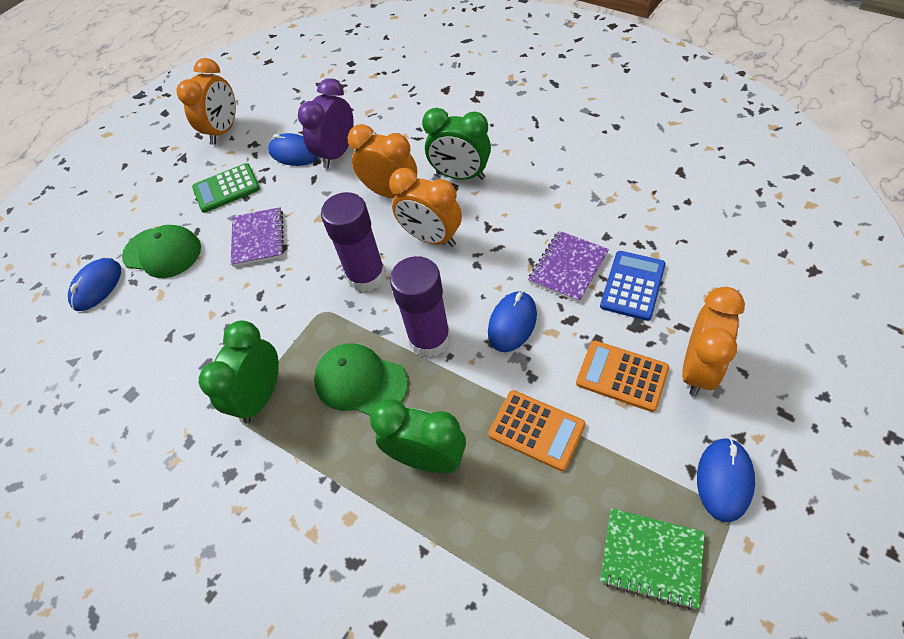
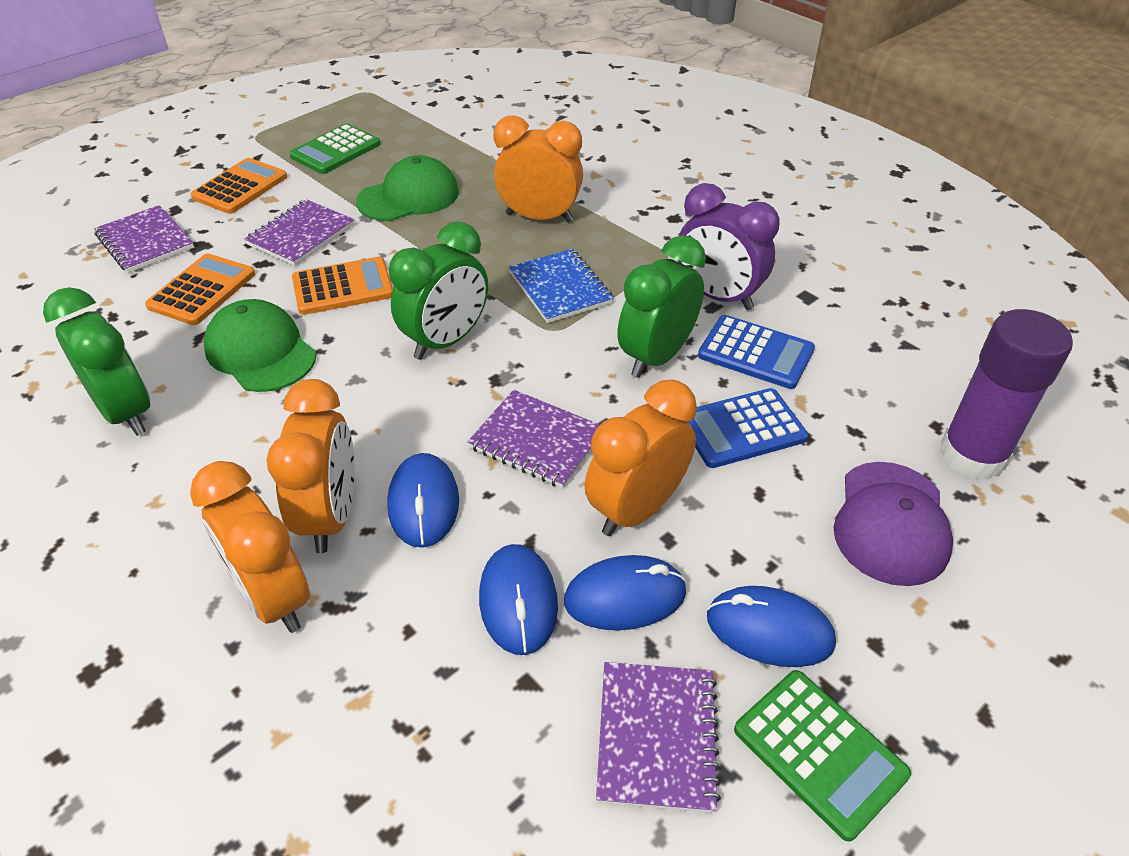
blue calculator: [600,251,666,321] = 1 -> [687,388,808,468] [698,315,815,389] = 2
blue notebook: none = 0 -> [509,249,614,323] = 1
green calculator: [192,163,260,213] = 1 -> [289,124,380,174] [734,670,911,842] = 2
green notebook: [600,508,705,610] = 1 -> none = 0
orange calculator: [488,390,586,471] [576,340,669,412] = 2 -> [145,253,255,325] [191,158,287,214] [292,257,393,315] = 3
purple cap: none = 0 -> [834,462,953,586] = 1
purple glue stick: [321,192,386,292] [390,256,451,358] = 2 -> [939,309,1073,480] = 1
purple notebook: [231,207,284,267] [528,231,609,302] = 2 -> [94,205,194,273] [244,199,355,266] [467,390,600,488] [596,662,721,813] = 4

